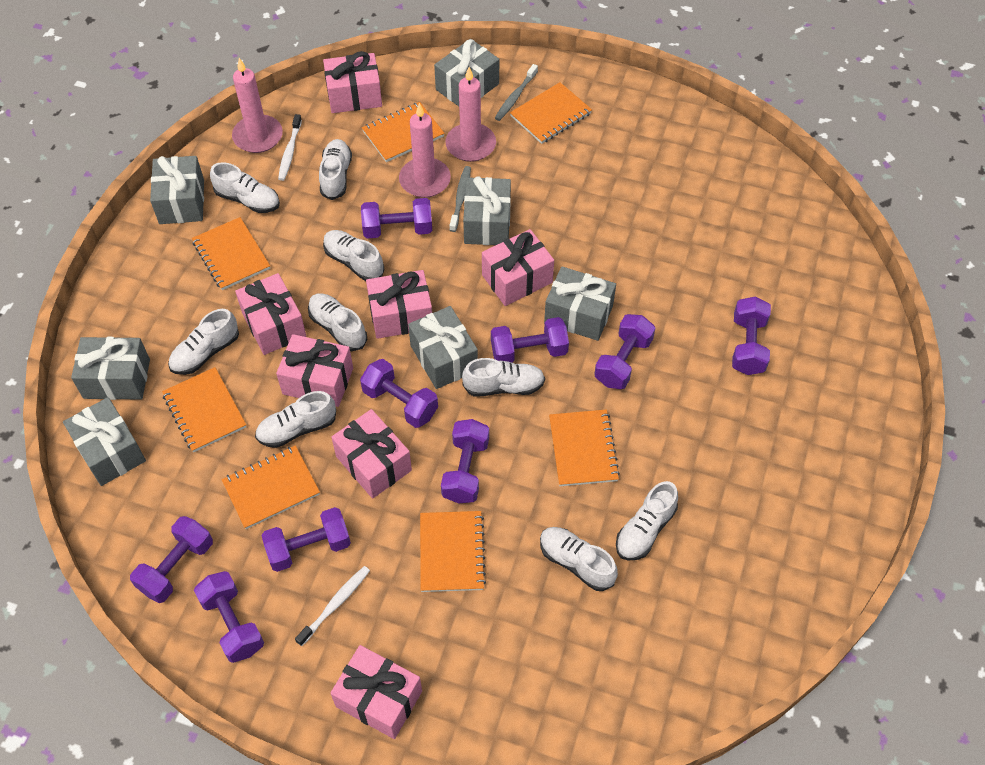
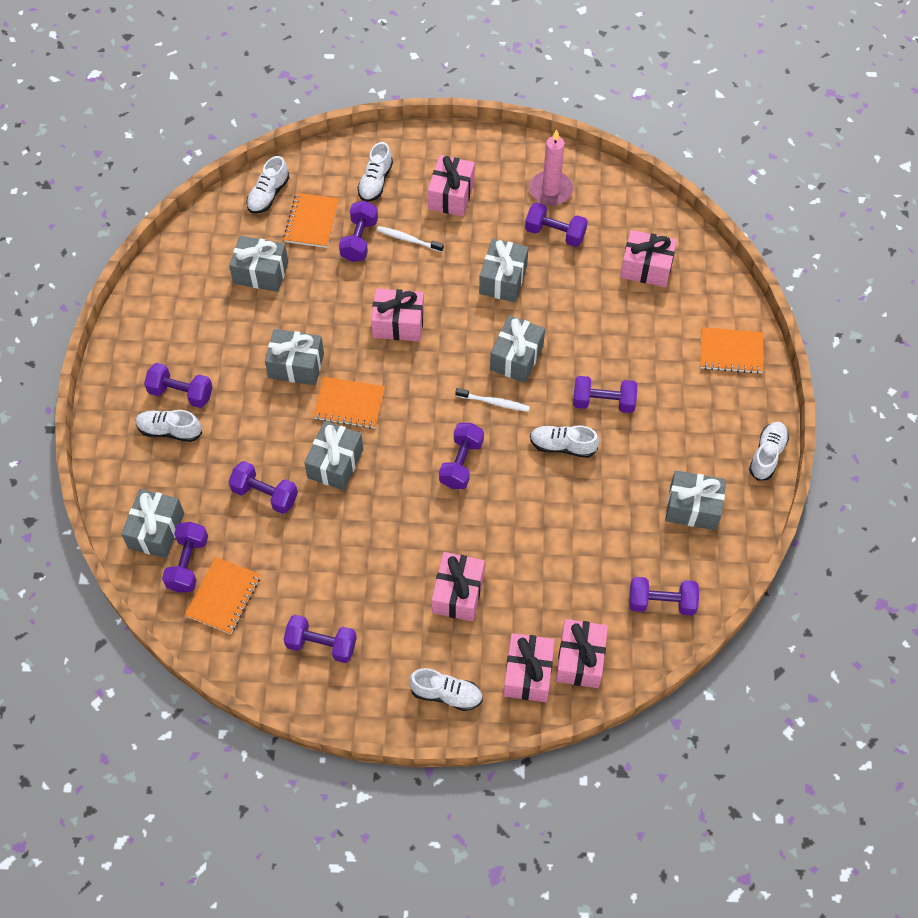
grey toothbrush: [449,166,471,232] [495,64,538,121] = 2 -> none = 0
orange notebook: [162,367,246,452] [192,217,270,290] [222,445,320,529] [362,102,445,162] [420,511,486,592] [510,82,592,144] [549,410,620,486] = 7 -> [185,557,260,634] [283,193,339,248] [313,377,385,429] [700,327,763,374] = 4
pink candle: [232,58,283,153] [399,103,451,198] [445,67,496,162] = 3 -> [529,129,573,205] = 1
pink gift: [235,273,306,355] [276,334,353,407] [323,51,382,113] [330,645,422,739] [331,409,412,499] [366,270,432,339] [482,229,554,306] = 7 -> [371,288,424,341] [428,155,475,216] [432,552,485,622] [504,633,555,702] [556,619,608,688] [620,230,677,287] = 6
white shoe: [168,309,239,375] [210,162,280,213] [255,391,336,448] [308,293,367,351] [319,139,352,200] [323,230,385,281] [462,358,545,397] [540,527,618,591] [616,481,678,560] = 9 -> [135,410,202,442] [246,156,289,214] [357,142,393,202] [409,668,483,711] [530,425,599,458] [749,422,789,481] = 6

